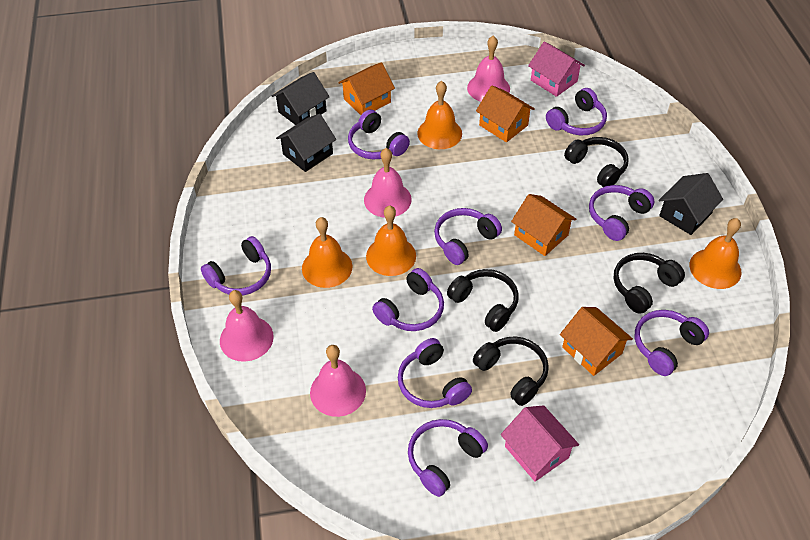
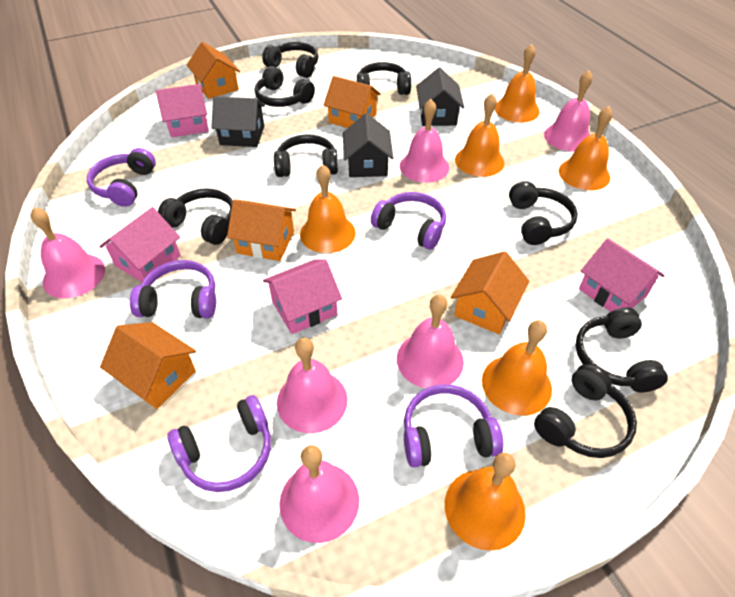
black headphones: [447,269,519,332] [473,336,549,406] [564,137,629,187] [614,253,685,314] = 4 -> [158,188,233,245] [255,66,315,107] [262,42,318,78] [274,134,338,177] [357,62,411,95] [509,181,578,245] [534,363,637,458] [576,307,668,392] = 8
orange bell: [302,217,352,288] [366,205,416,276] [417,81,462,149] [690,218,741,289] = 4 -> [300,165,355,253] [445,453,526,551] [455,94,504,177] [482,320,552,416] [495,44,540,123] [559,106,613,190] = 6
orange house: [338,62,395,115] [476,86,535,142] [511,194,576,256] [560,307,633,376] = 4 -> [100,322,196,409] [187,42,240,99] [227,199,296,261] [323,76,381,128] [451,251,529,334] = 5
pink bell: [220,290,274,362] [310,345,366,417] [364,148,412,218] [467,36,510,102] = 4 -> [31,207,105,298] [277,337,348,433] [279,445,359,543] [397,294,464,388] [400,99,449,183] [544,70,593,151] = 6
pink house: [501,405,579,482] [528,42,585,97] = 2 -> [99,207,181,282] [156,84,209,137] [263,259,342,334] [579,238,665,312] = 4
purple headphones: [201,236,271,296] [348,109,410,159] [372,268,444,331] [398,338,472,408] [408,419,488,497] [434,208,502,265] [546,88,607,135] [589,185,655,241] [635,310,709,376] = 9 -> [87,148,156,207] [130,260,216,318] [167,395,271,492] [371,192,446,250] [404,384,503,467] = 5

